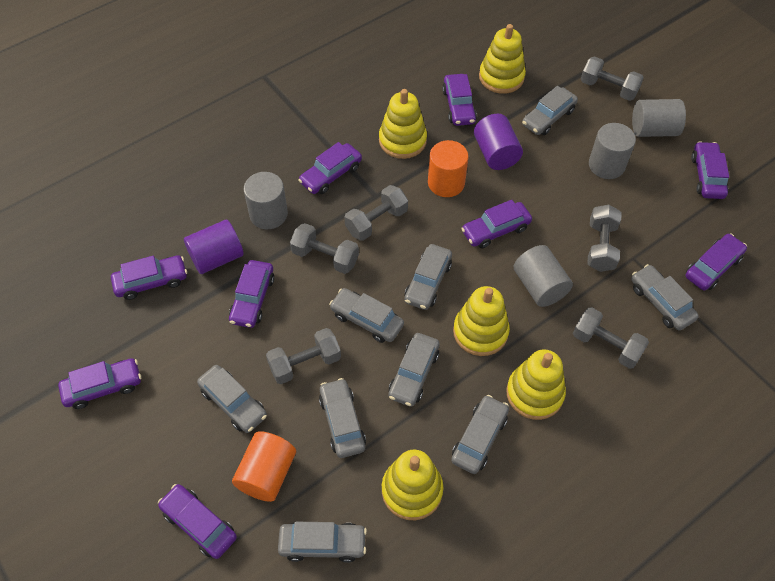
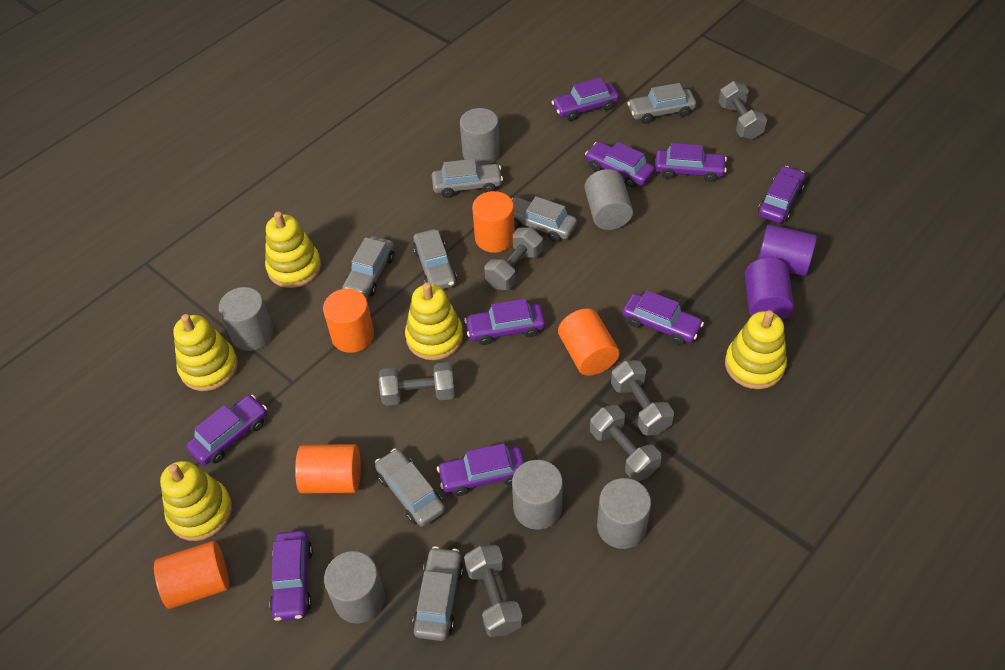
grey car: [197,365,267,433] [278,522,367,563] [319,378,366,458] [329,288,404,343] [388,333,439,407] [404,244,452,310] [451,395,509,474] [522,86,578,135] [631,264,699,331] = 9 -> [342,236,394,298] [375,448,445,527] [412,546,463,641] [413,229,457,289] [432,159,503,198] [512,196,577,242] [627,83,696,124] = 7
grey cylinder: [244,172,288,229] [513,245,573,307] [589,123,636,179] [632,99,686,137] = 4 -> [219,287,274,351] [324,551,385,623] [460,108,500,166] [512,460,563,530] [584,169,633,230] [597,478,651,549] = 6
orange cylinder: [232,431,296,502] [428,140,469,197] = 2 -> [154,541,229,609] [295,444,361,493] [323,289,374,353] [472,191,515,253] [558,308,619,376] = 5

